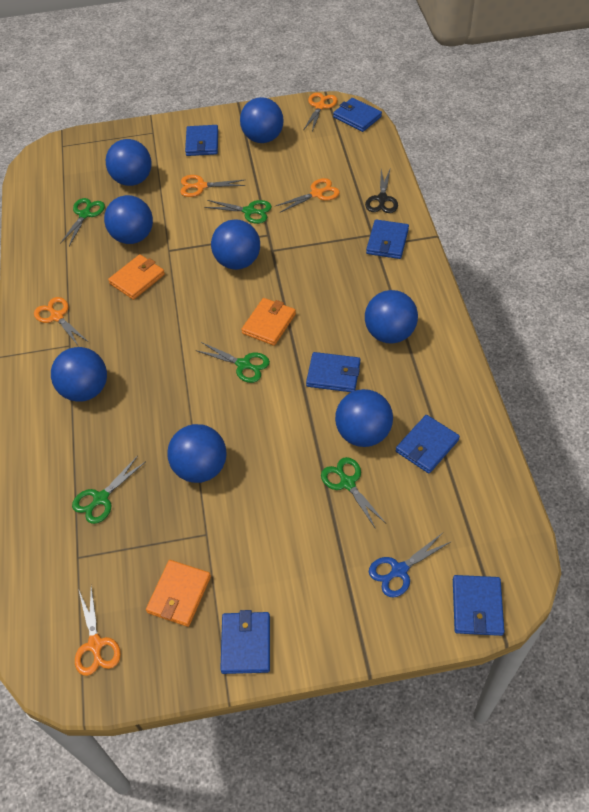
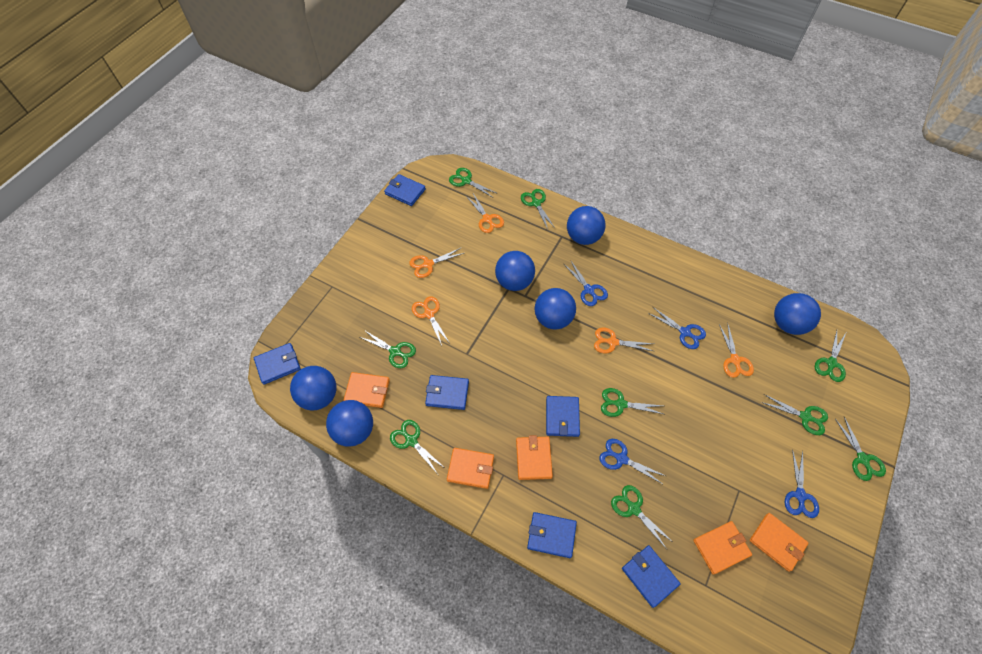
black scissors: [365,167,398,213] = 1 -> none = 0
blue ball: [51,347,107,402] [104,195,153,244] [106,139,152,186] [167,424,227,483] [211,219,260,270] [240,97,284,143] [335,389,393,447] [365,290,418,343] = 8 -> [290,366,337,410] [326,400,373,447] [495,251,535,291] [535,288,576,330] [567,206,606,245] [774,293,821,335] = 6
blue scissors: [369,534,452,598] = 1 -> [564,260,608,306] [599,439,666,485] [648,307,706,349] [785,449,819,518] = 4
blue wallet: [185,125,218,156] [220,610,270,674] [306,352,360,392] [333,98,382,132] [366,220,409,259] [396,415,460,473] [453,575,504,636] = 7 -> [254,343,301,385] [384,174,426,206] [425,375,469,410] [527,512,577,558] [546,396,580,437] [622,545,681,608] = 6
green scissors: [60,198,105,246] [72,456,146,524] [197,342,270,383] [204,200,272,224] [321,457,386,529] = 5 -> [360,330,416,368] [390,420,446,473] [449,168,498,197] [521,189,555,229] [601,388,663,417] [611,485,674,549] [761,394,828,435] [815,331,846,382] [835,417,886,481] = 9
orange wallet: [108,254,165,300] [146,560,211,627] [241,298,296,346] = 3 -> [343,372,390,408] [447,448,494,489] [516,435,553,480] [693,521,752,575] [750,513,809,572] = 5

